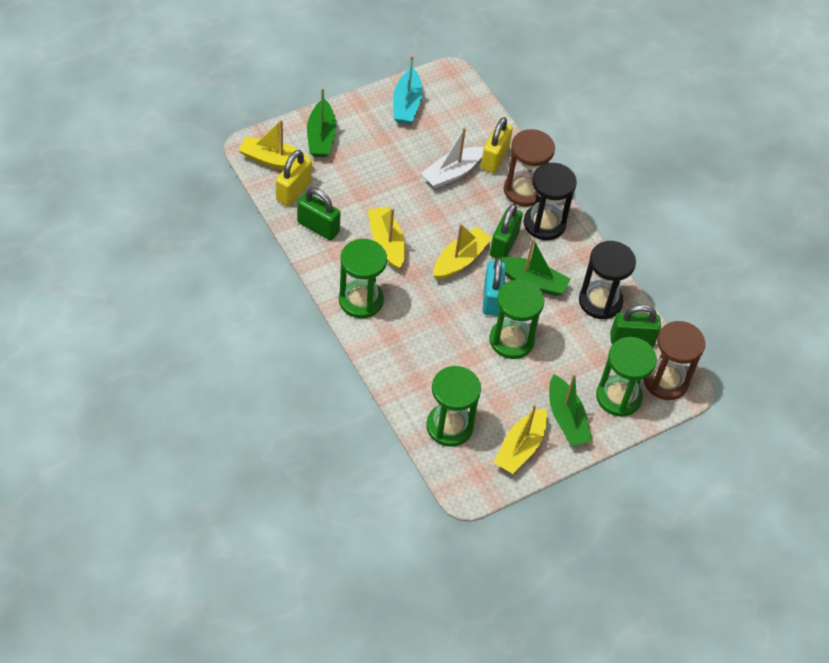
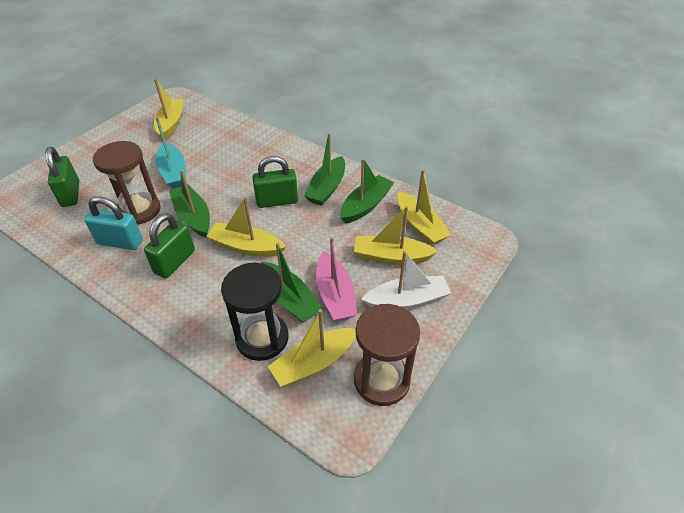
black hourglass: [524,163,577,240] [579,241,636,319] = 2 -> [221,263,289,361] = 1
green boat: [307,88,336,157] [495,238,570,296] [549,373,592,446] = 3 -> [169,170,210,237] [261,243,322,323] [304,133,345,206] [340,158,394,224] = 4
green hourglass: [339,239,387,318] [426,366,481,447] [489,279,545,359] [596,337,657,417] = 4 -> none = 0
pink boat: none = 0 -> [316,237,357,321] = 1
yellow boat: [239,120,313,170] [368,206,405,270] [433,224,492,280] [494,404,547,474] = 4 -> [154,78,184,139] [206,197,286,257] [268,309,356,387] [354,206,438,265] [397,169,451,245] = 5
yellow padlock: [276,150,312,206] [481,117,513,173] = 2 -> none = 0

